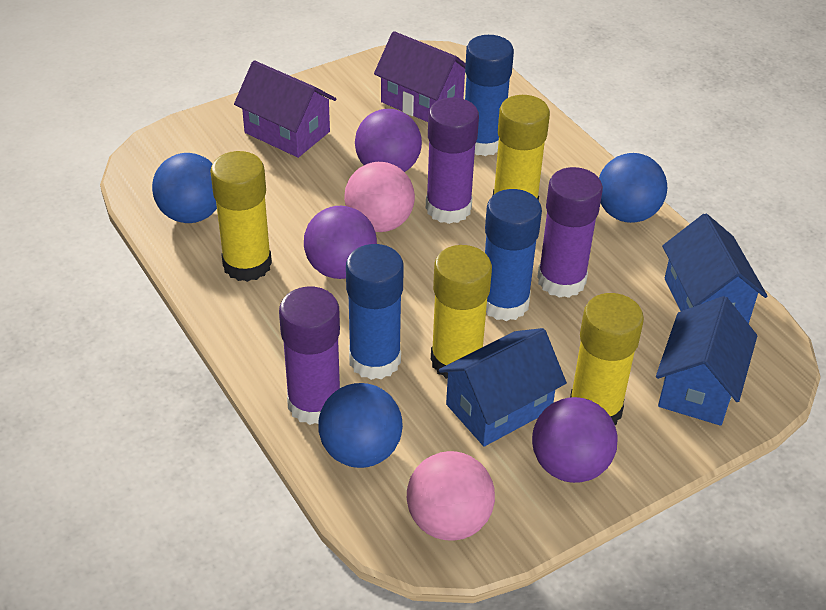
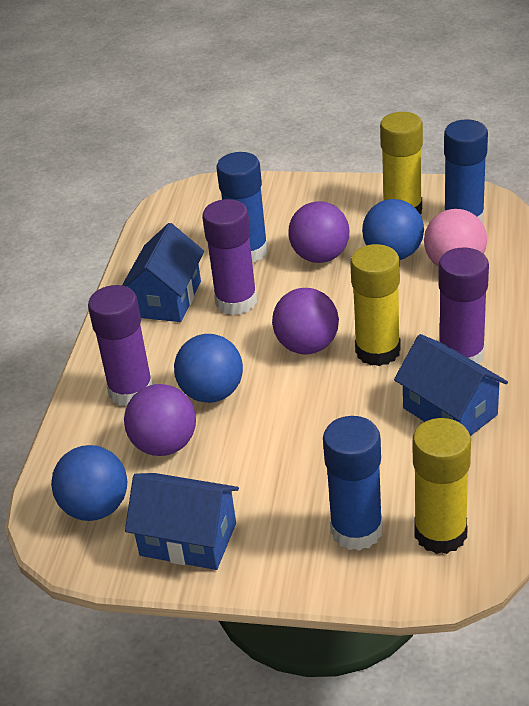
pink ball: [344,162,415,232] [407,451,495,541] = 2 -> [424,209,487,267] = 1
purple house: [234,60,336,158] [374,31,466,122] = 2 -> none = 0
yellow glue stick: [210,151,272,282] [431,245,492,379] [493,95,550,201] [570,293,644,425] = 4 -> [350,244,401,366] [380,112,423,214] [413,418,471,554] = 3

